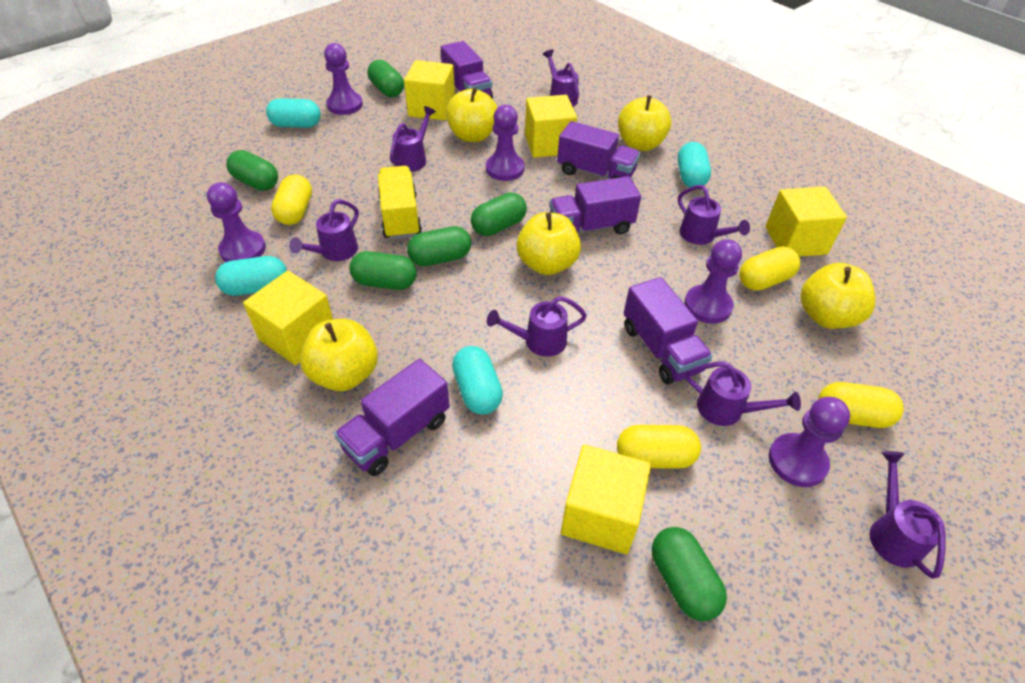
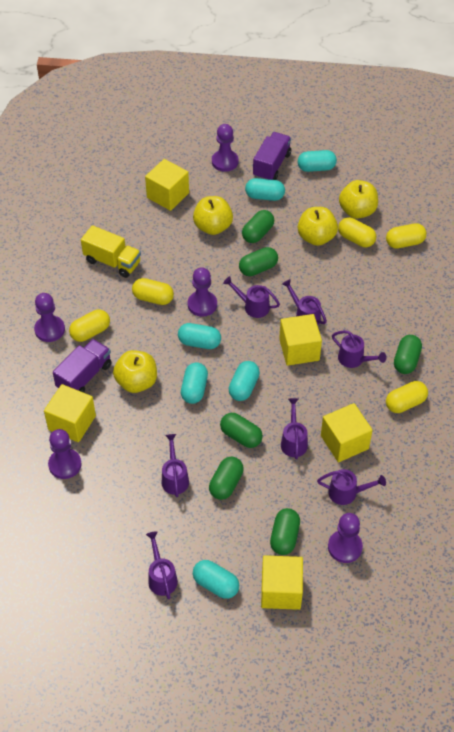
purple truck: [334,359,450,476] [441,41,493,99] [549,176,641,234] [557,121,640,179] [624,277,713,384] = 5 -> [53,339,111,393] [253,132,291,180] = 2
turquoise capsule: [215,256,287,296] [266,98,321,128] [452,346,503,415] [678,142,711,187] = 4 -> [178,323,221,349] [181,362,208,404] [193,560,239,599] [229,361,260,401] [245,178,285,201] [298,150,337,172] = 6
yellow apple: [300,319,378,391] [446,87,497,142] [517,212,581,275] [618,95,671,151] [800,263,875,329] = 5 -> [113,350,157,393] [193,196,233,235] [298,207,338,246] [339,180,378,219] = 4
yellow capsule: [271,174,312,225] [617,425,701,469] [739,246,800,291] [818,382,904,428] = 4 -> [69,310,110,342] [132,278,174,305] [338,217,376,247] [386,223,427,248] [386,381,428,413] = 5

